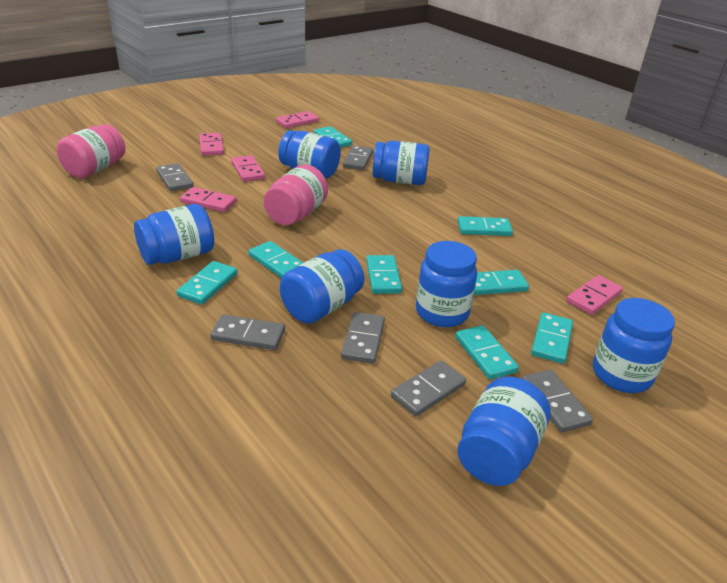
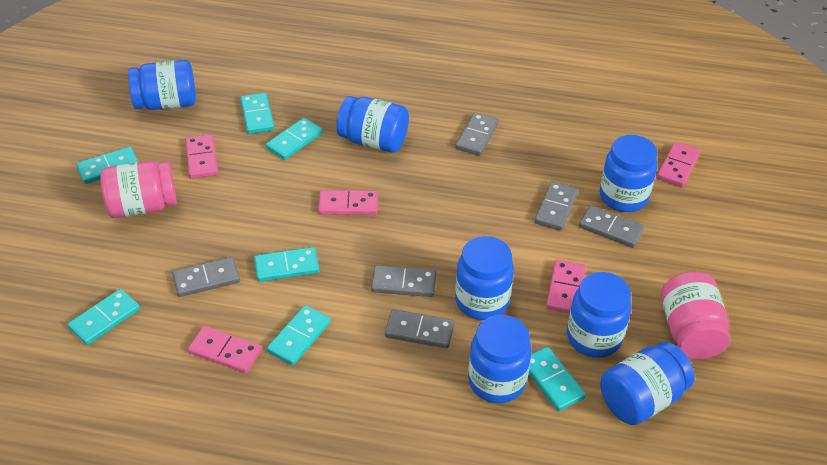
turquoise domino: [177,261,237,305] [249,241,303,278] [314,126,352,148] [366,255,402,294] [455,325,519,380] [457,216,513,236] [474,270,529,295] [531,312,573,364] = 8 -> [68,289,140,345] [76,147,138,184] [240,93,274,134] [254,247,319,282] [266,118,323,160] [267,305,331,365] [529,347,586,411] = 7

